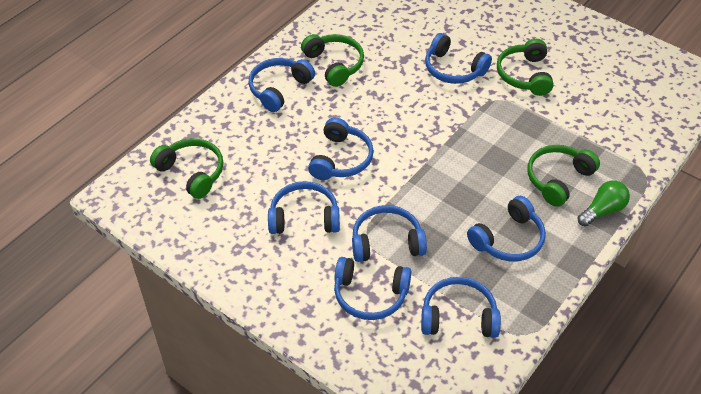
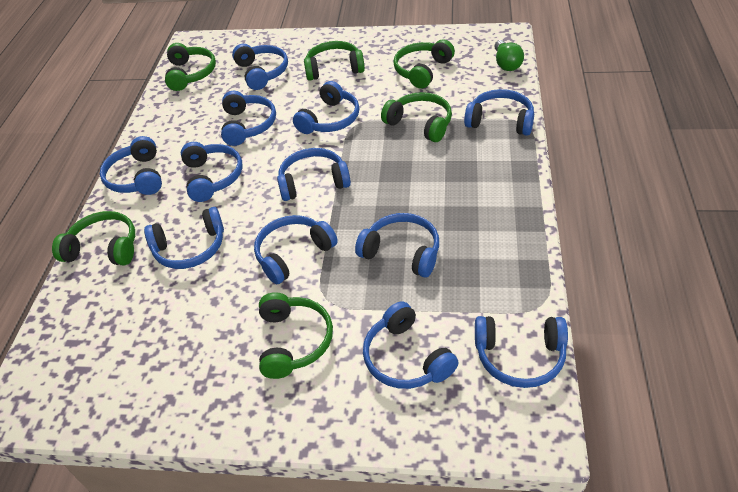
blue headphones: [248,58,315,112] [268,181,340,234] [308,117,374,180] [334,257,412,320] [352,205,427,262] [421,277,501,338] [425,33,492,84] [467,196,546,262] = 8 -> [100,136,162,195] [144,207,224,269] [181,142,243,202] [221,91,276,146] [232,44,288,90] [254,215,338,284] [277,148,351,201] [293,81,359,134] [355,213,439,278] [363,301,459,389] [464,89,534,136] [475,316,568,388] = 12
green headphones: [150,138,223,199] [301,34,364,87] [497,39,554,96] [527,145,600,207] = 4 -> [52,211,135,266] [165,43,216,91] [259,292,333,379] [304,41,365,81] [381,92,452,142] [393,39,455,89] = 6

